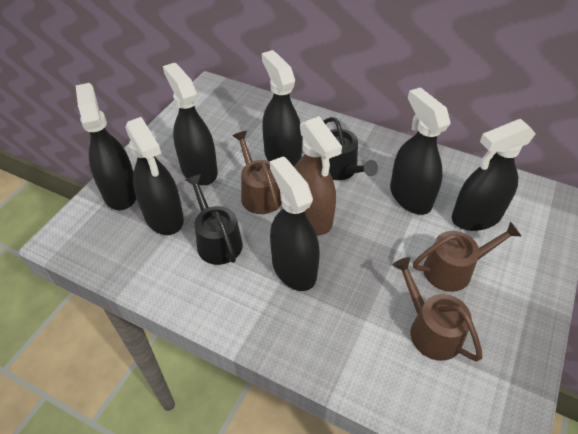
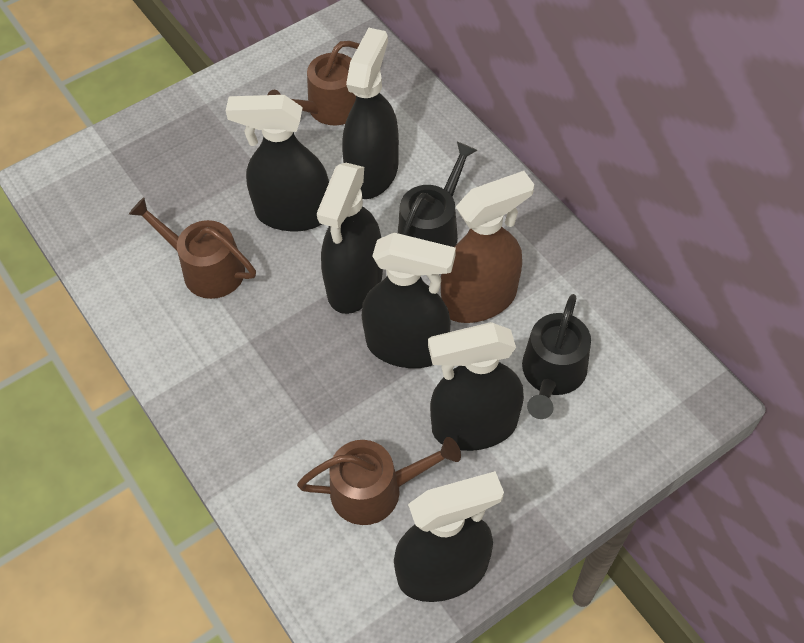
black spray bottle: [76,83,137,210] [125,117,184,235] [163,63,218,185] [262,50,303,166] [270,156,320,291] [390,87,451,215] [452,119,536,231] = 7 -> [225,95,329,231] [317,163,383,314] [342,28,399,199] [362,233,456,368] [394,471,504,602] [428,322,524,451] = 6

